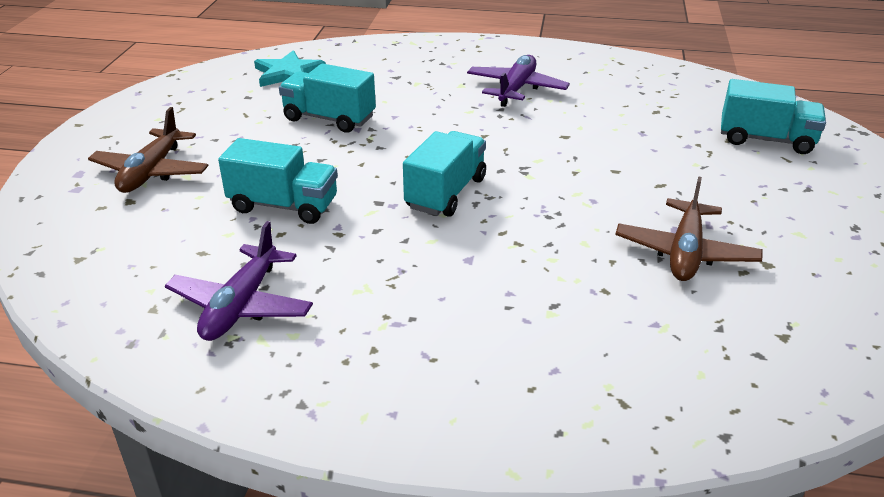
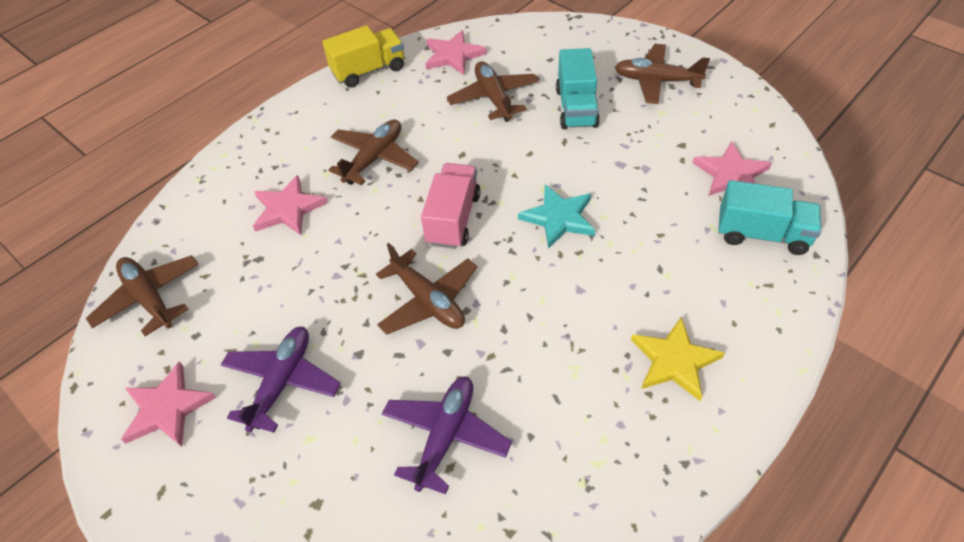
brown plane: [88,107,208,193] [615,176,763,281] = 2 -> [86,255,199,336] [329,119,419,185] [376,243,477,335] [447,61,539,122] [615,44,710,104] = 5
pink star: none = 0 -> [121,361,216,447] [253,175,328,235] [425,30,487,75] [693,141,772,196] = 4
pink truck: none = 0 -> [421,163,481,249] = 1
turquoise truck: [218,138,338,224] [279,63,376,133] [403,131,486,217] [721,79,826,154] = 4 -> [556,48,600,129] [718,180,821,255] = 2
yellow star: none = 0 -> [631,317,725,401] = 1
yellow truck: none = 0 -> [322,25,404,88] = 1

